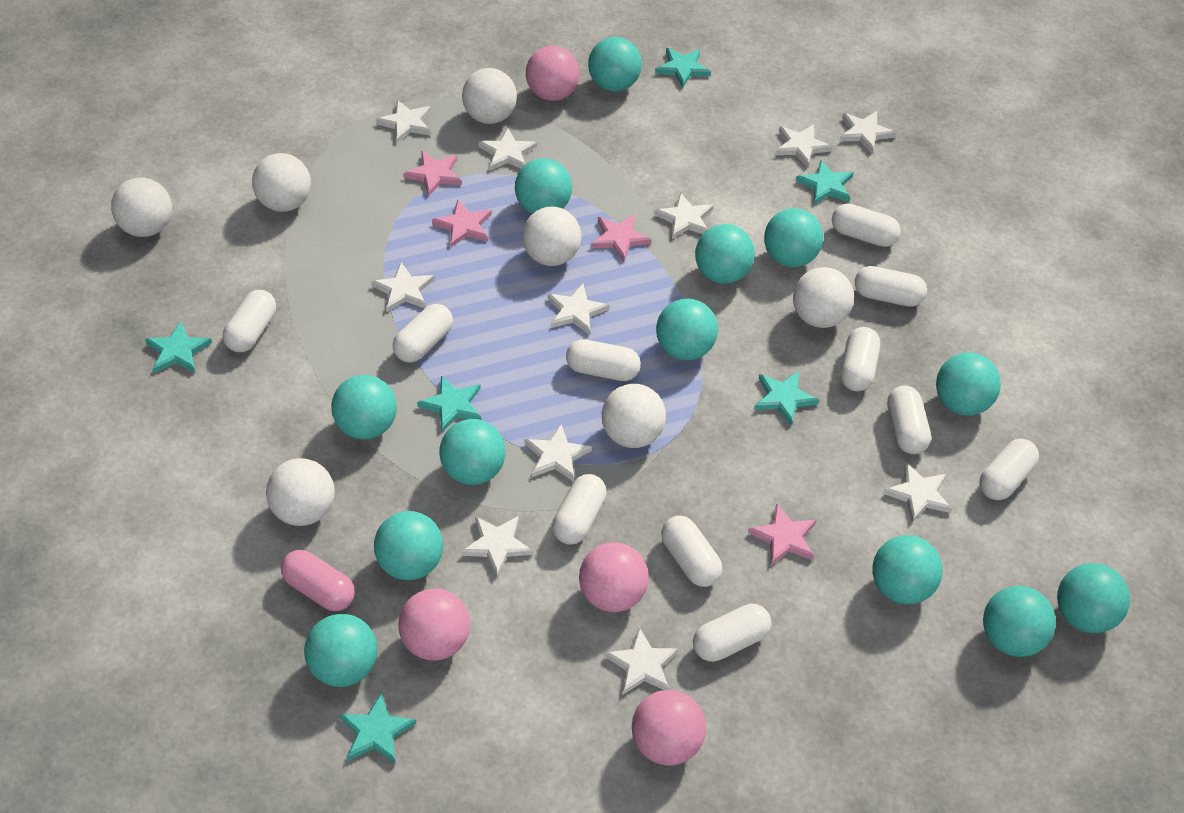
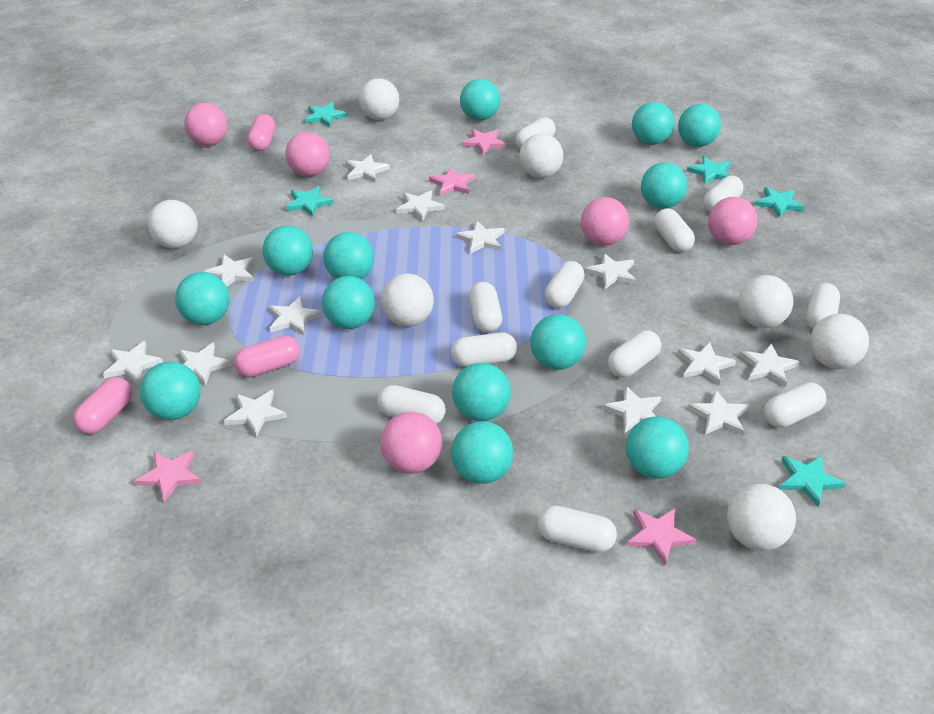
pink ball: [398,588,470,661] [526,46,580,101] [579,542,649,612] [632,690,706,766] = 4 -> [184,103,228,146] [285,132,330,177] [380,412,442,474] [581,197,629,245] [708,197,758,245] = 5
pink capsule: [281,550,355,611] = 1 -> [73,377,132,434] [234,335,300,377] [247,114,275,152] = 3
turquoise star: [145,321,212,373] [339,692,416,764] [417,376,481,432] [655,48,711,88] [754,371,819,425] [796,160,854,204] = 6 -> [286,186,334,217] [305,102,347,127] [687,156,731,185] [755,187,805,218] [779,455,846,507] = 5
white star: [371,263,435,312] [376,100,431,143] [461,516,533,577] [478,128,537,171] [524,424,592,482] [547,284,609,335] [604,627,679,694] [654,193,714,239] [775,124,832,168] [839,111,896,153] [883,462,952,522] = 11 -> [103,341,163,384] [178,342,232,386] [203,255,255,287] [224,390,287,437] [268,296,322,335] [345,154,390,182] [396,191,444,221] [456,221,505,254] [585,253,636,289] [603,386,661,433] [677,342,736,385] [688,390,750,435] [740,344,800,387] = 13

